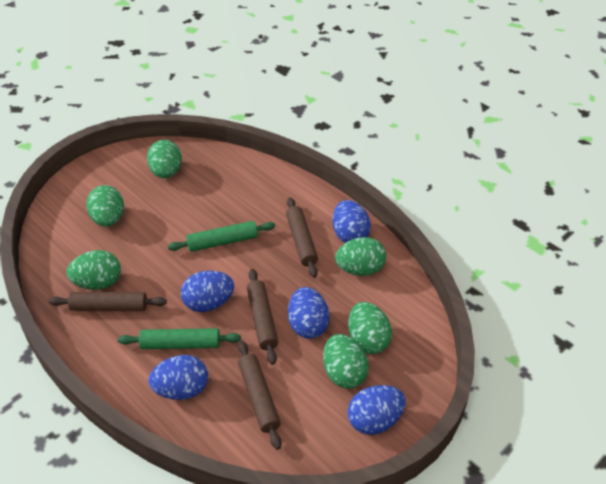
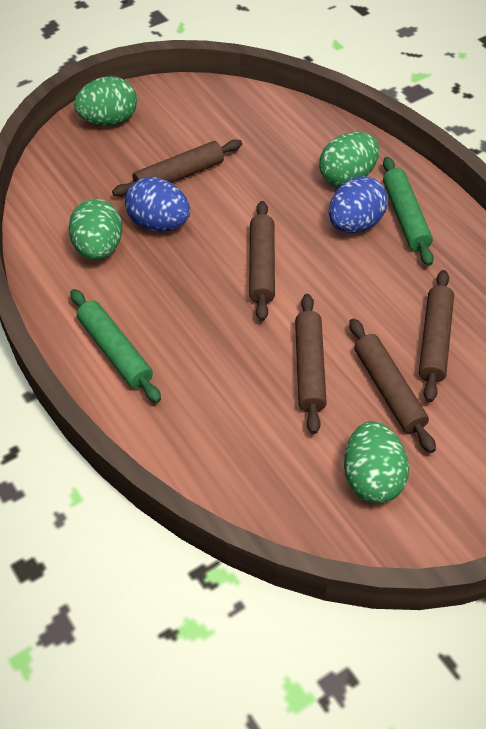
blue egg: [148,355,208,400] [181,271,234,312] [288,287,330,339] [332,200,371,243] [348,385,406,435] = 5 -> [125,177,190,231] [329,176,388,233] = 2
brown rolling pin: [48,292,167,311] [238,341,281,450] [247,269,278,365] [286,197,318,277] = 4 -> [112,139,242,196] [249,201,275,321] [295,294,327,434] [349,318,436,453] [419,270,454,402] = 5
green egg: [66,250,121,290] [86,185,124,227] [147,140,182,178] [323,334,369,389] [335,237,386,276] [348,302,392,354] = 6 -> [69,199,122,260] [74,76,137,126] [319,132,379,187] [344,421,409,504] = 4

